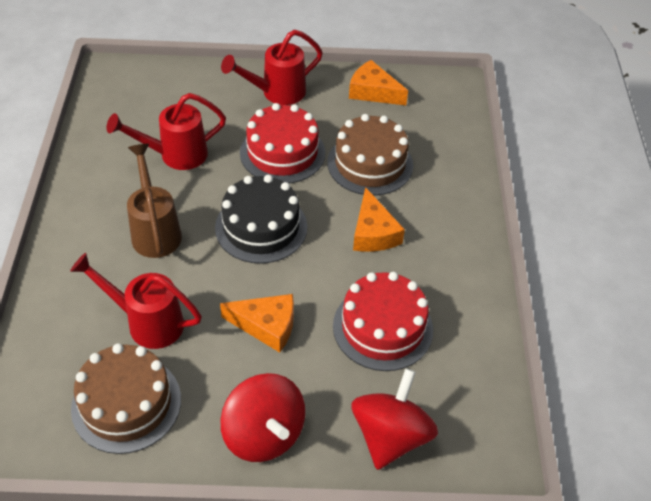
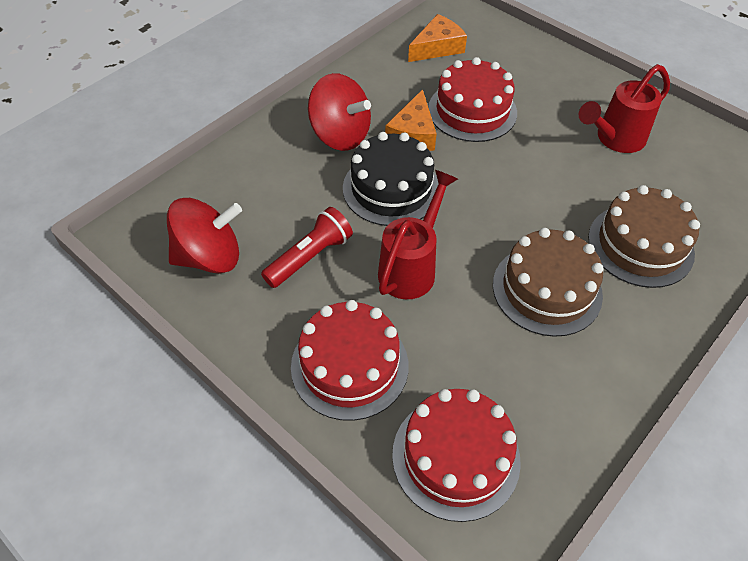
brown watering can: [127,144,182,258] = 1 -> none = 0
orange cheese: [220,294,294,353] [349,60,408,105] [353,187,405,252] = 3 -> [385,89,437,151] [408,14,467,62] = 2
red cake: [240,103,325,183] [333,272,433,371] = 2 -> [291,300,409,421] [392,389,521,522] [428,57,517,142] = 3
red flashlight: none = 0 -> [261,207,353,288] = 1
red watering can: [70,253,202,349] [106,93,226,170] [221,30,323,105] = 3 -> [378,170,458,299] [579,64,670,153] = 2

